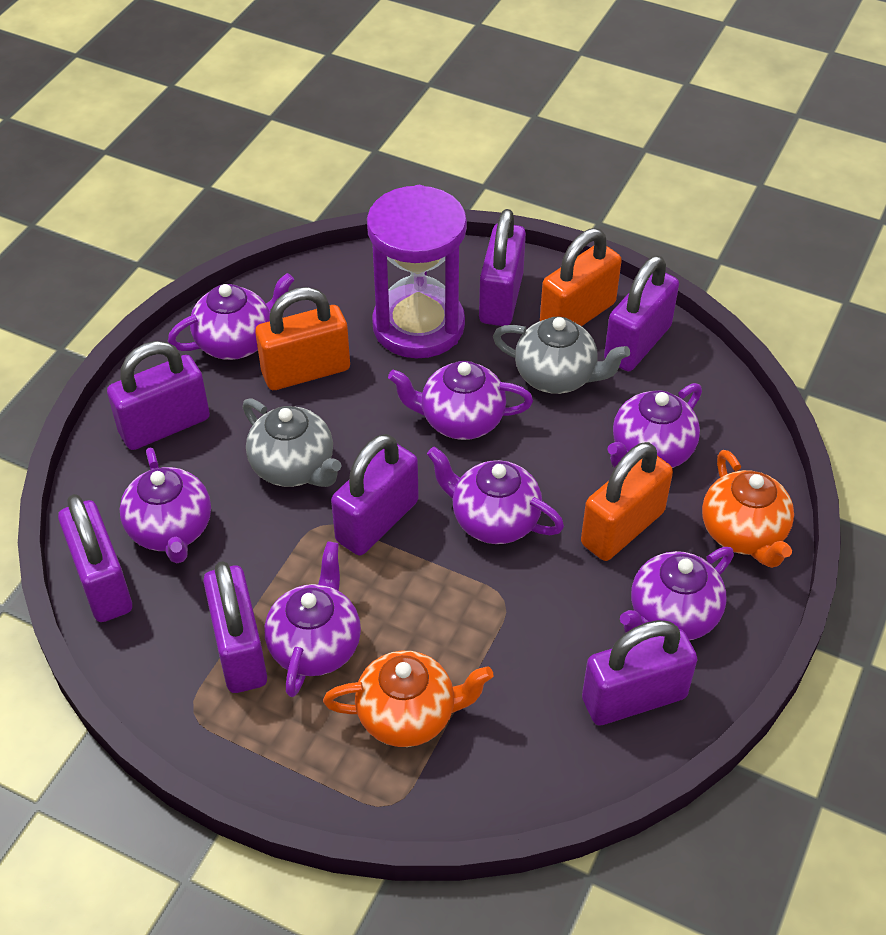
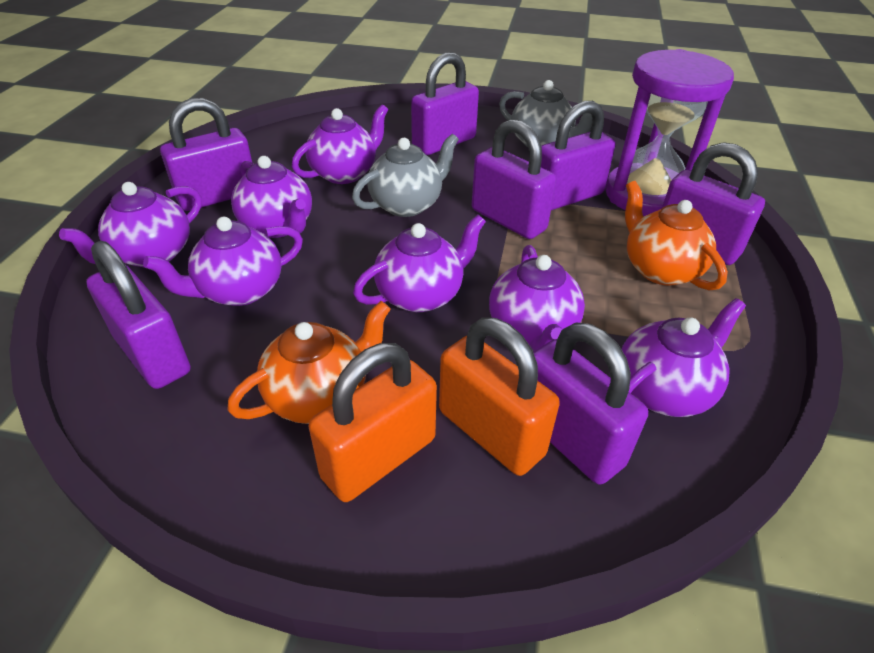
orange padlock: [255,287,350,390] [540,228,622,326] [581,442,673,561] = 3 -> [309,343,437,502] [439,317,560,476] = 2

